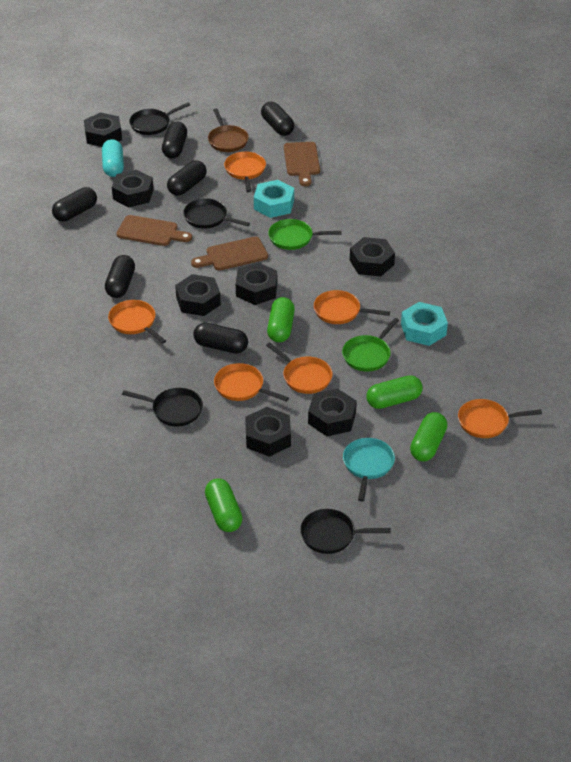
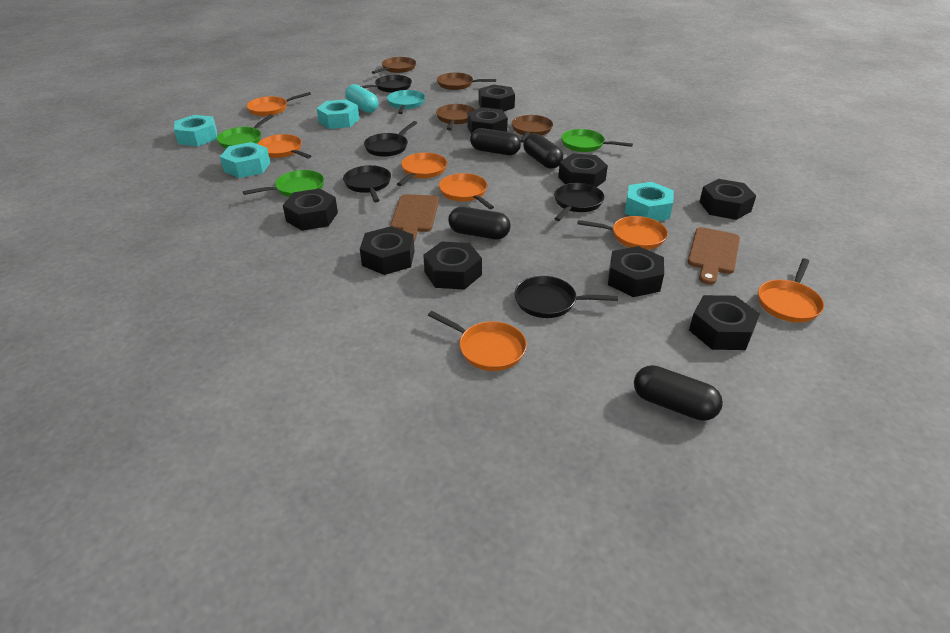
black capsule: [52,187,97,222] [105,255,135,298] [162,122,187,159] [167,161,207,196] [193,323,248,354] [261,102,294,136] = 6 -> [448,207,511,239] [470,128,521,155] [523,133,563,169] [634,365,723,421] = 4
black nut: [84,112,122,147] [112,170,154,207] [175,274,221,316] [236,263,277,305] [245,407,291,457] [308,389,357,436] [350,237,395,277] = 7 -> [283,189,338,231] [360,226,415,275] [423,241,482,290] [467,107,508,134] [479,84,515,111] [558,154,608,187] [608,246,664,297] [689,295,760,350] [699,179,756,220] = 9
black pan: [122,388,203,426] [129,102,190,135] [183,198,250,229] [300,509,391,554] = 4 -> [343,165,391,202] [361,75,412,93] [364,121,417,157] [515,276,618,318] [554,183,604,221] = 5
brown cutting board: [116,215,192,246] [191,237,268,270] [284,142,320,186] = 3 -> [391,194,439,242] [688,227,740,285] = 2
brown pan: [208,109,249,152] = 1 -> [372,57,416,74] [436,104,475,130] [437,73,496,90] [512,115,553,143] = 4
green capsule: [205,479,243,532] [267,297,295,342] [366,375,423,409] [410,412,447,461] = 4 -> none = 0
green pan: [268,219,342,250] [342,318,399,372] = 2 -> [217,114,274,149] [243,170,324,197] [561,129,633,152] = 3
orange pan: [108,300,166,344] [214,363,289,402] [224,152,266,192] [266,342,333,394] [314,290,390,324] [458,399,542,438] = 6 -> [247,92,311,116] [257,134,312,159] [397,153,447,186] [428,311,527,371] [439,173,494,209] [578,216,668,250] [758,259,824,323] = 7
turquoise nut: [254,180,294,218] [401,302,448,346] = 2 -> [174,115,217,146] [220,142,270,178] [316,99,359,129] [624,182,674,221] = 4

